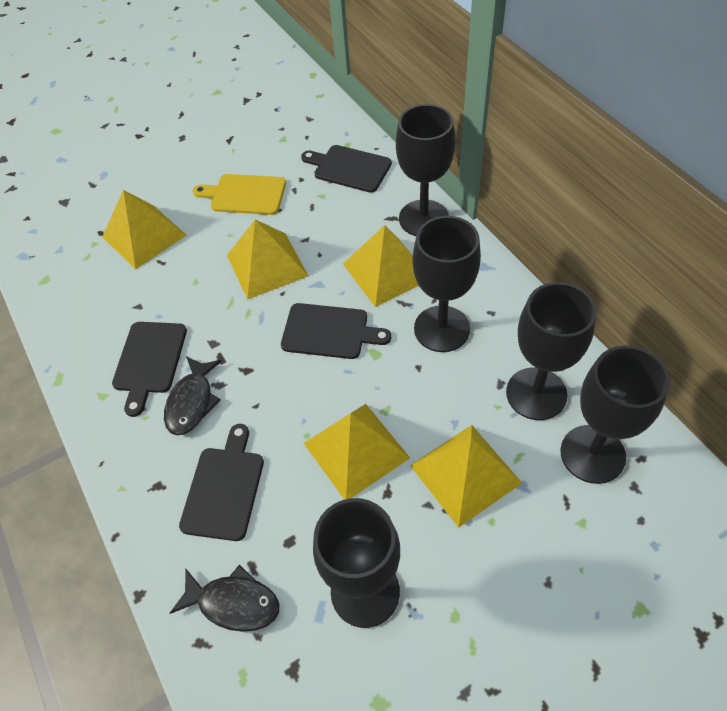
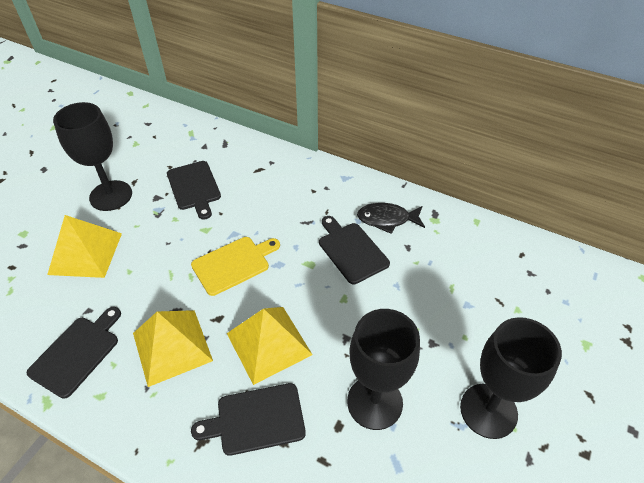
black fish: [164,356,222,435] [170,565,279,632] = 2 -> [357,203,425,234] = 1
black goblet: [313,498,400,628] [396,104,455,236] [412,216,481,352] [506,282,597,420] [560,346,670,484] = 5 -> [53,102,132,211] [347,309,420,430] [460,317,562,439] = 3
yellow pyramid: [102,190,187,269] [227,220,308,300] [304,404,410,500] [343,225,419,307] [410,425,522,528] = 5 -> [47,215,122,278] [133,310,213,387] [227,307,313,385] = 3

